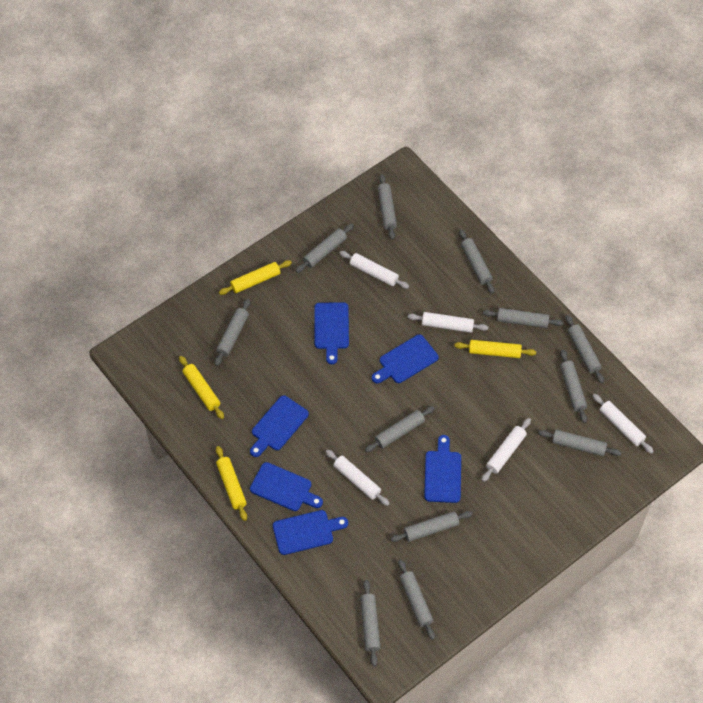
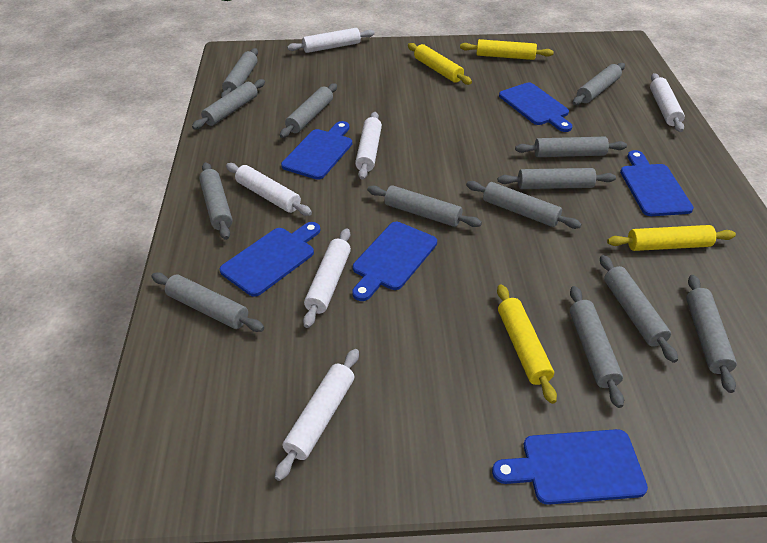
grey rolling pin: [215,299,250,366] [296,224,354,273] [360,580,380,666] [365,406,435,452] [378,174,397,240] [390,511,473,542] [398,559,435,640] [459,230,494,294] [483,308,564,328] [538,430,621,456] [560,350,587,423] [566,315,604,383] = 12 -> [151,273,264,332] [192,79,265,129] [199,162,233,240] [221,48,258,98] [280,83,337,138] [367,185,482,227] [466,181,581,229] [498,168,616,189] [515,137,627,157] [570,286,624,408] [573,63,625,105] [600,255,678,363] [686,275,737,393] = 13
white rolling pin: [325,450,390,506] [339,251,409,289] [408,312,488,333] [482,418,531,482] [592,394,654,454] = 5 -> [226,163,312,216] [275,349,359,481] [287,28,375,53] [303,228,351,328] [355,112,382,180] [650,73,685,132] = 6

